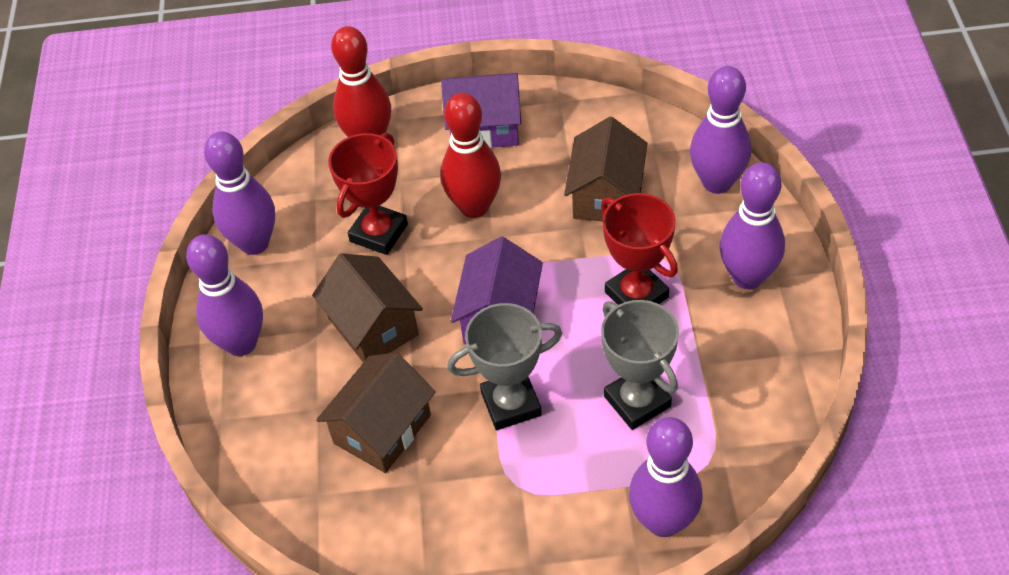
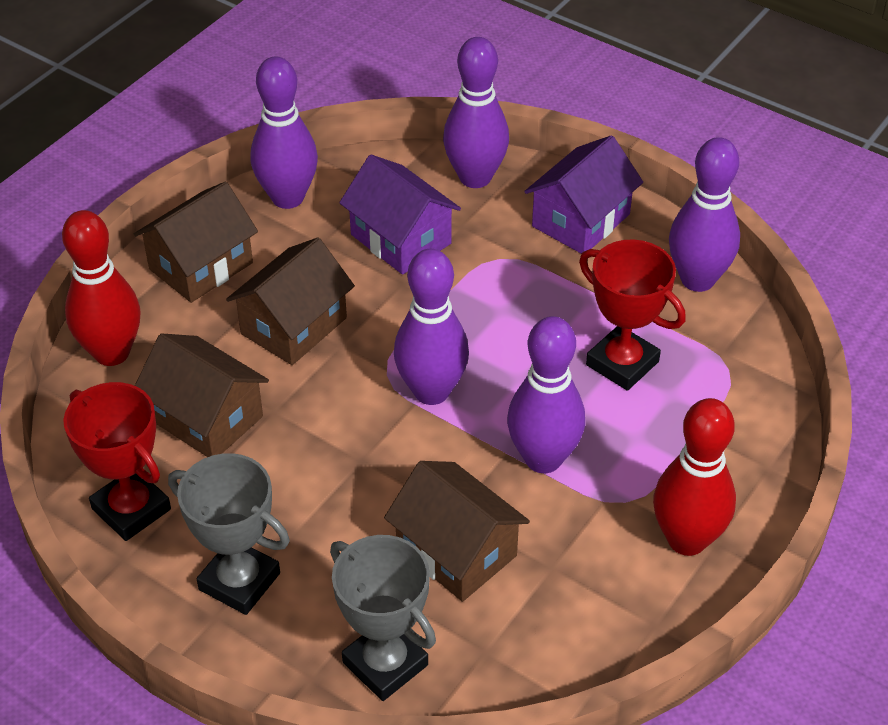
brown house: [312,253,423,363] [316,352,436,473] [564,117,648,221] = 3 -> [134,182,258,303] [135,333,269,457] [226,237,355,365] [384,461,530,602] = 4

